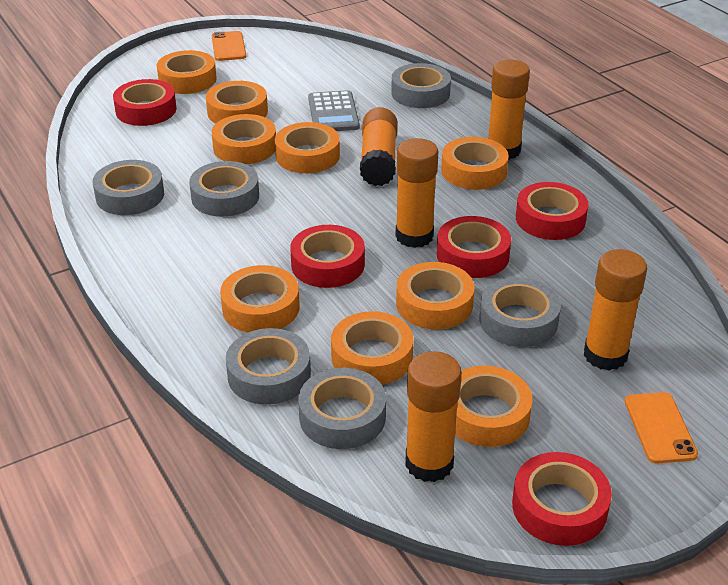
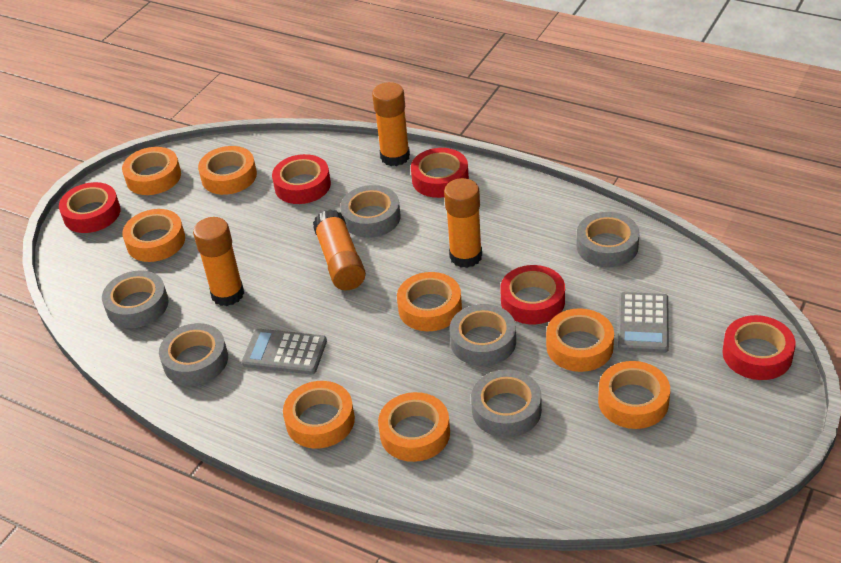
grey calculator: [308,90,360,131] = 1 -> [242,329,327,374] [618,292,669,353] = 2
orange glue stick: [360,107,397,186] [395,138,438,248] [405,351,462,482] [488,59,530,160] [584,249,647,370] = 5 -> [193,217,244,306] [313,209,366,290] [372,82,410,166] [444,178,482,268] = 4
orange phone: [212,31,246,61] [625,392,698,464] = 2 -> none = 0
orange tape: [157,50,217,94] [206,81,268,124] [212,114,276,164] [220,265,300,333] [275,122,340,173] [331,311,413,385] [396,262,475,330] [441,137,509,190] [455,366,533,447] = 9 -> [122,147,181,195] [122,209,185,262] [198,146,257,195] [283,381,355,449] [378,392,450,462] [397,272,462,331] [546,308,614,372] [598,361,670,429] = 8

